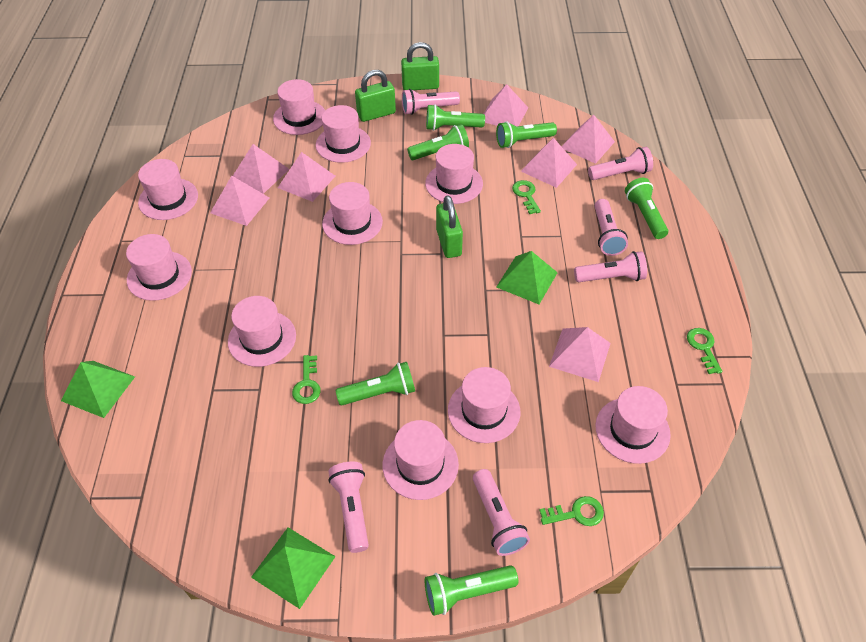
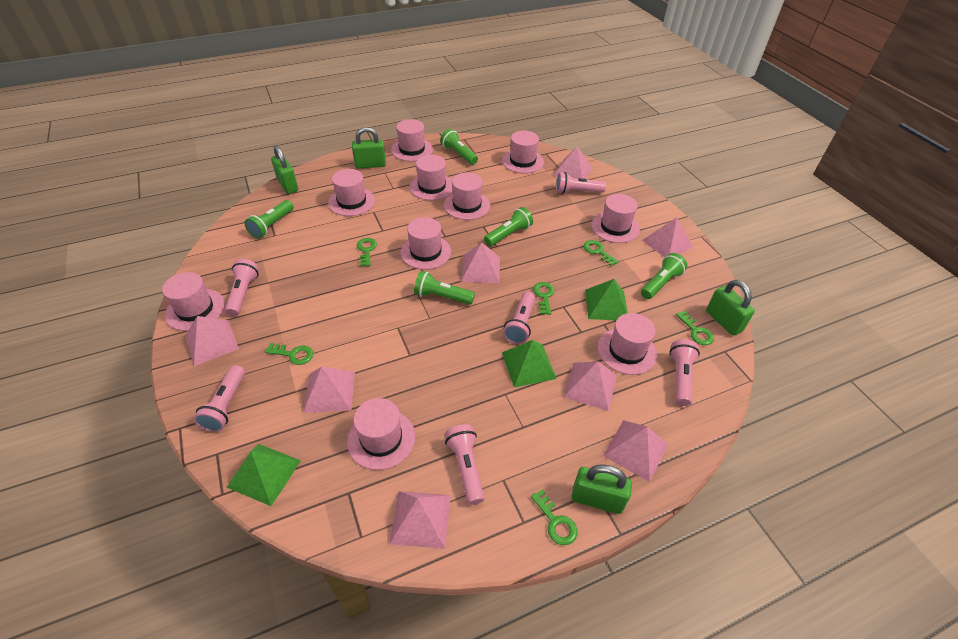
green flashlight: [335,362,415,405] [407,124,469,160] [425,565,518,616] [426,104,485,131] [496,121,557,148] [625,178,668,239] = 6 -> [244,200,293,238] [414,271,475,305] [440,129,478,165] [484,207,533,246] [641,253,687,299] = 5
green key: [292,355,321,404] [512,180,541,214] [539,496,604,526] [687,328,723,374] = 4 -> [265,343,313,365] [357,238,377,266] [531,489,578,545] [533,282,554,315] [584,240,619,266] [676,311,714,345] = 6
green padlock: [355,70,396,122] [401,42,439,90] [436,195,463,258] = 3 -> [271,145,298,194] [352,127,386,169] [571,464,632,514] [706,280,755,336] = 4
pink pyramid: [210,176,269,226] [233,144,289,194] [278,152,335,202] [484,84,528,127] [521,138,577,188] [549,327,611,382] [561,115,615,164] = 7 -> [185,316,239,366] [303,367,355,413] [389,491,451,549] [461,243,500,283] [553,146,592,179] [563,361,617,411] [603,420,668,482] [642,218,693,257] = 8

